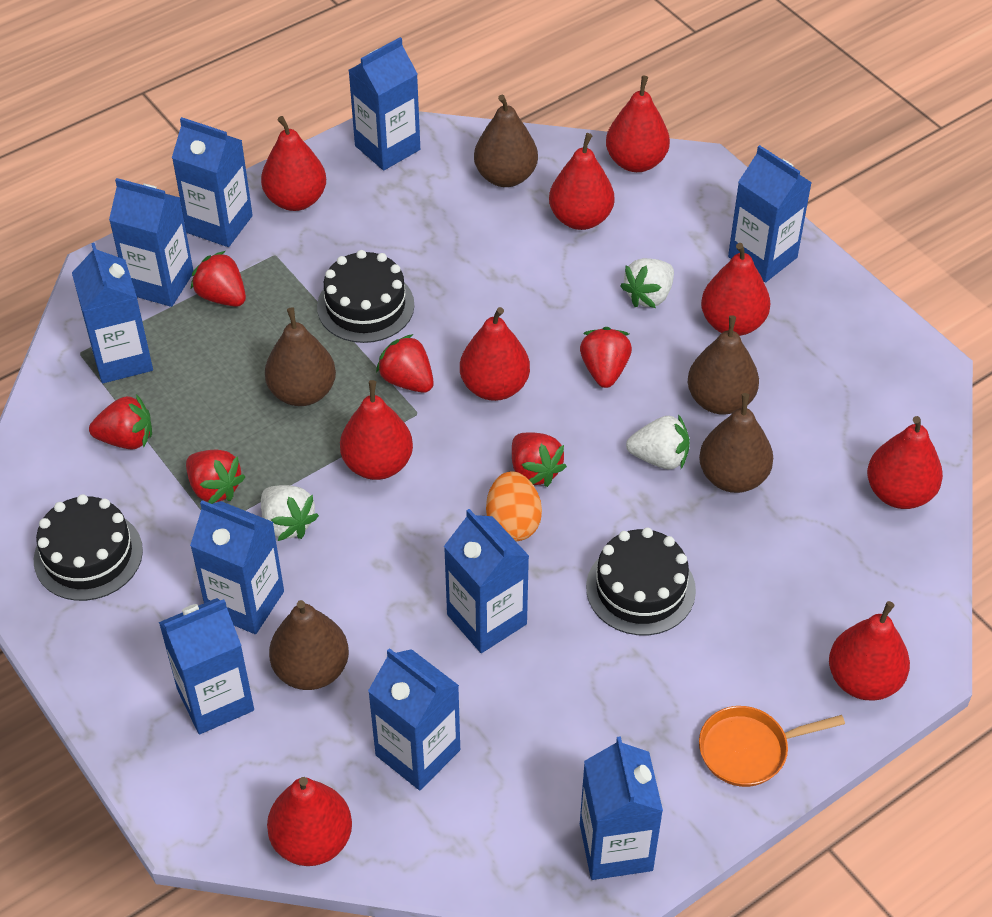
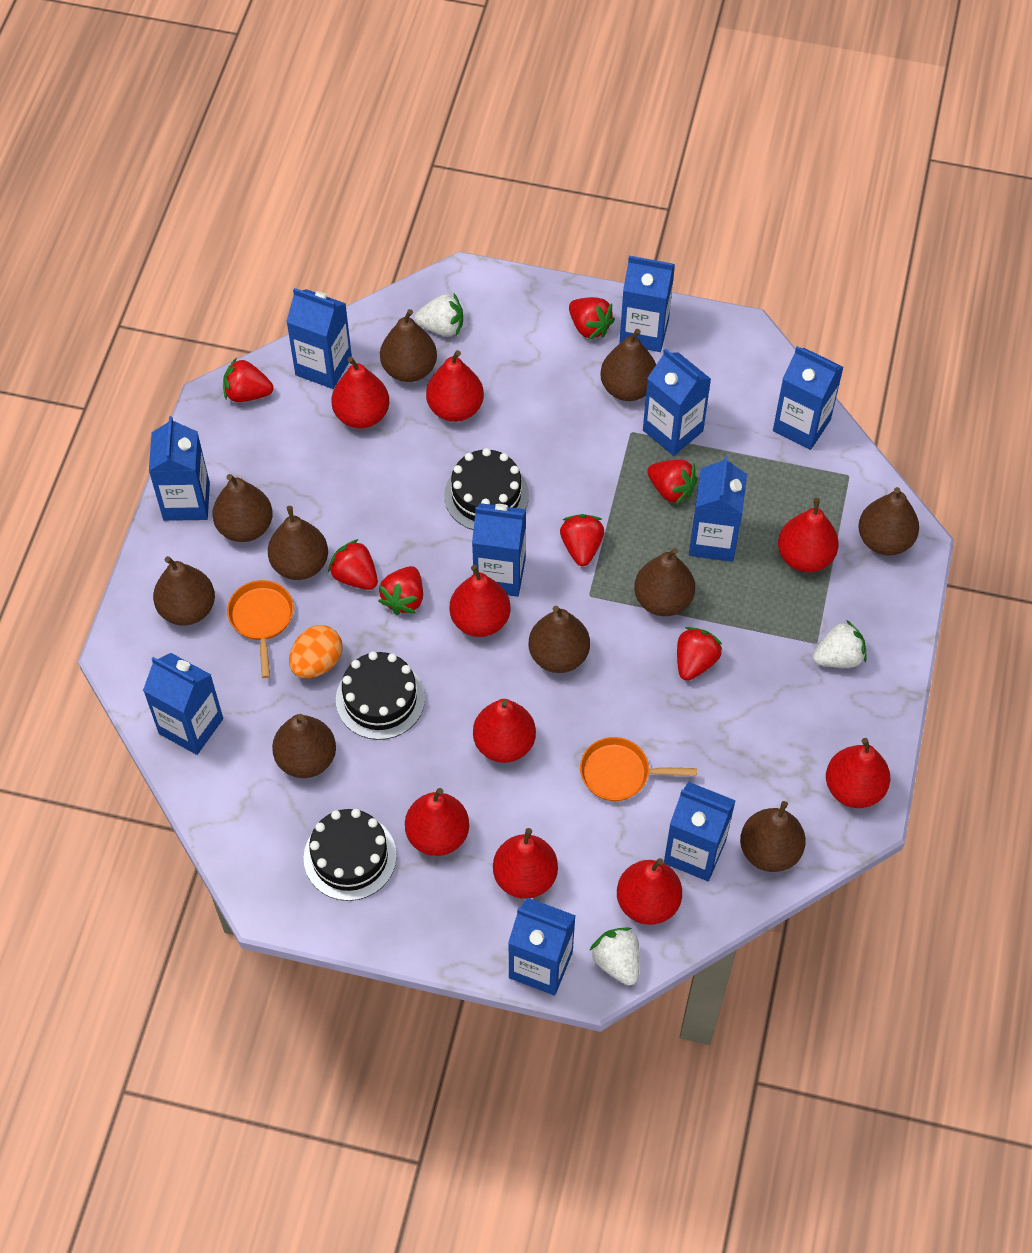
brown pear: [265,307,336,406] [269,600,349,690] [474,95,538,187] [688,315,759,414] [699,393,773,493] = 5 -> [153,556,215,625] [212,474,273,542] [268,506,328,580] [272,714,336,778] [380,309,437,382] [529,606,590,673] [600,329,656,401] [634,548,695,616] [740,801,806,872] [858,487,919,555] = 10
orange pan: [699,706,845,787] = 1 -> [227,580,294,678] [580,737,697,801] = 2
red strawberry: [89,394,152,450] [186,450,245,504] [191,251,246,307] [376,334,434,393] [512,433,567,487] [580,327,632,388] = 6 -> [223,357,273,402] [328,539,378,590] [379,566,423,615] [560,514,604,566] [569,297,615,340] [647,460,698,504] [677,627,722,681] = 7

